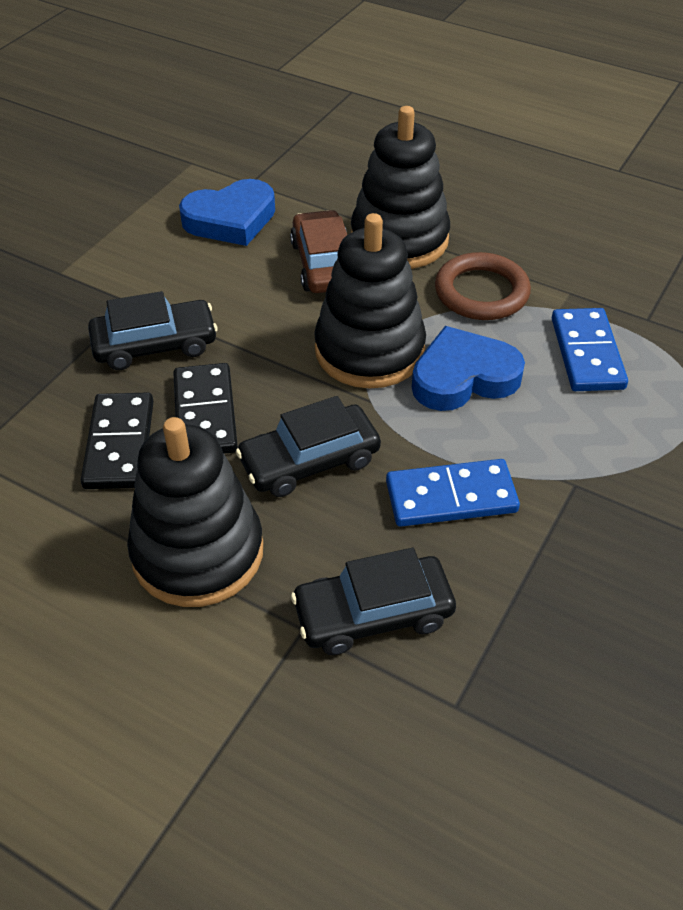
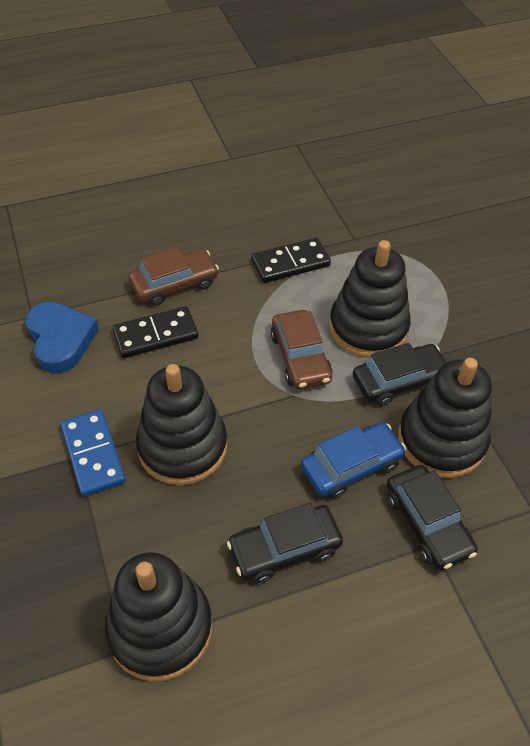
black stacking toy: [127,417,263,607] [314,213,426,388] [351,106,450,269] = 3 -> [105,552,212,681] [136,364,227,485] [329,240,411,358] [398,358,492,478] = 4
blue car: none = 0 -> [301,422,406,499] = 1
blue domino: [386,459,520,527] [552,308,628,391] = 2 -> [61,409,126,497] = 1
blue heart: [179,179,275,246] [412,326,525,411] = 2 -> [26,302,99,373] = 1
brown car: [290,210,347,293] = 1 -> [129,247,219,306] [271,310,333,390] = 2
brown ring: [435,252,531,320] = 1 -> none = 0

